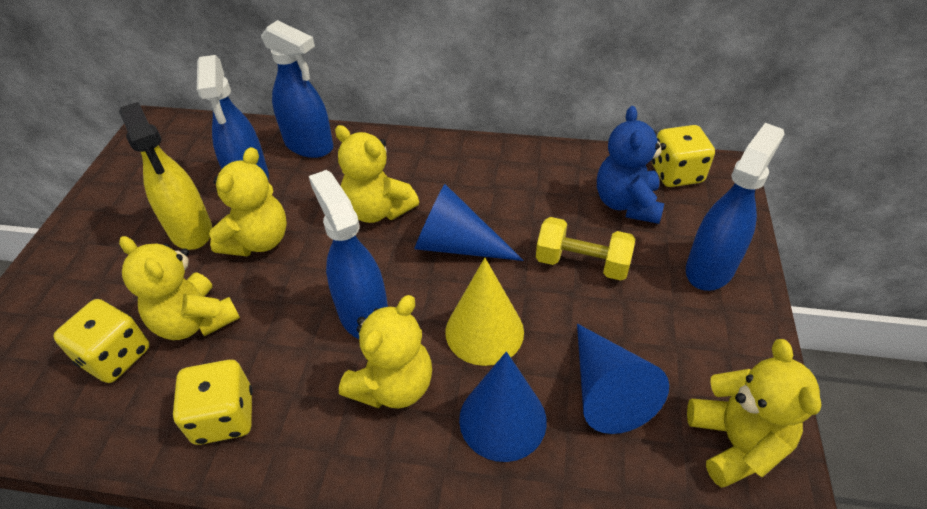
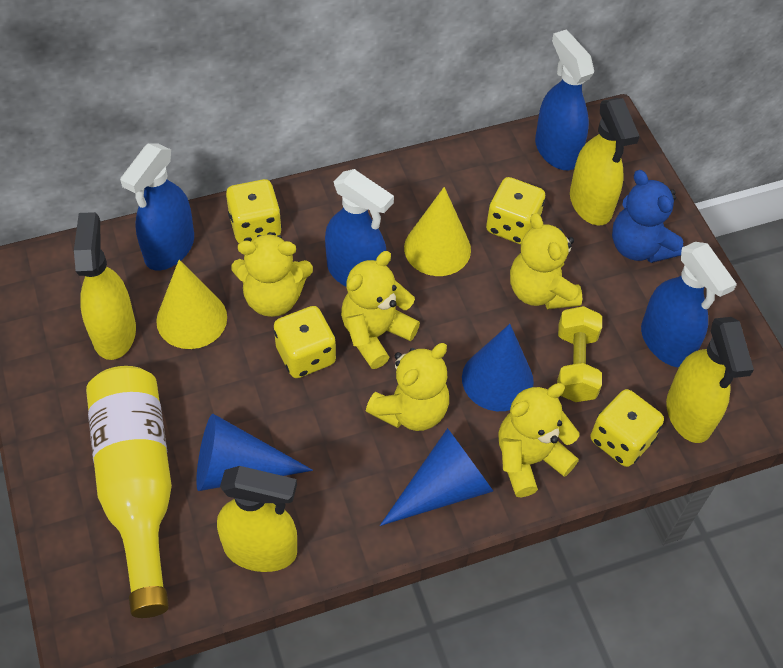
yellow bottle: none = 0 -> [86,366,172,618] = 1
yellow cone: [445,258,524,366] = 1 -> [156,260,227,349] [404,187,471,276] = 2
yellow dice: [53,299,149,383] [173,360,253,445] [651,125,715,187] = 3 -> [226,179,282,243] [274,306,336,378] [486,177,545,244] [591,389,664,467] = 4
yellow spray bottle: [119,102,212,250] = 1 -> [74,212,136,360] [217,466,297,572] [570,98,640,225] [666,317,754,443] = 4

